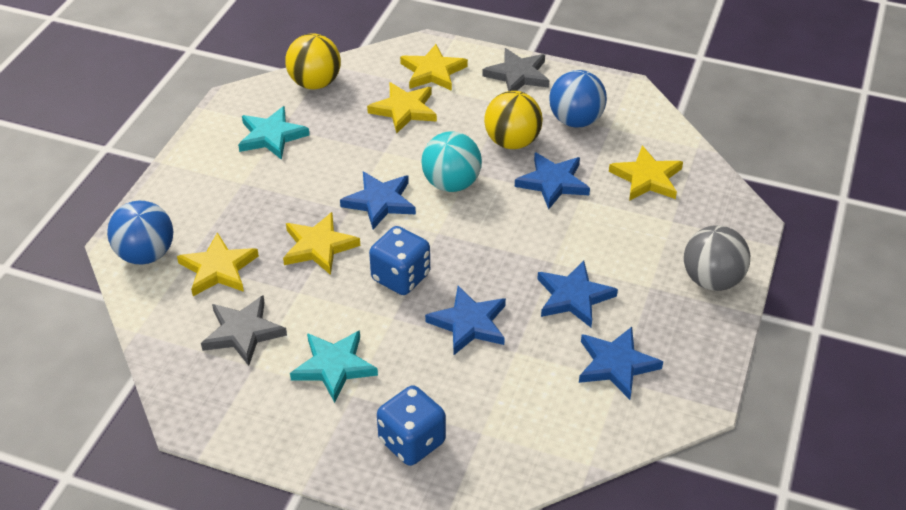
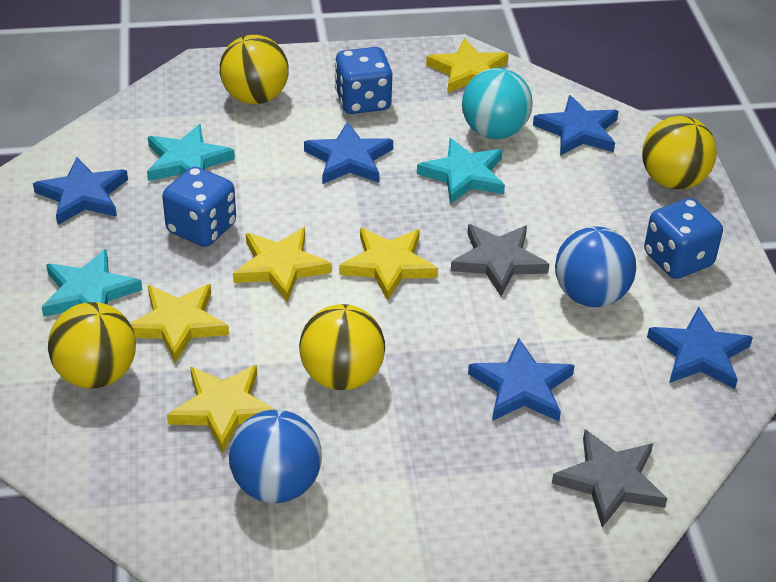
blue dice: [369,226,430,295] [377,385,446,466] = 2 -> [162,166,236,247] [335,47,392,114] [644,198,723,279] = 3
grey ball: [684,225,750,291] = 1 -> none = 0
turquoise star: [238,106,310,160] [290,330,378,403] = 2 -> [42,249,142,317] [147,124,235,181] [417,138,505,204] = 3
yellow ball: [286,33,341,89] [484,91,543,149] = 2 -> [48,302,136,388] [220,35,289,105] [299,304,385,390] [642,116,717,189] = 4

